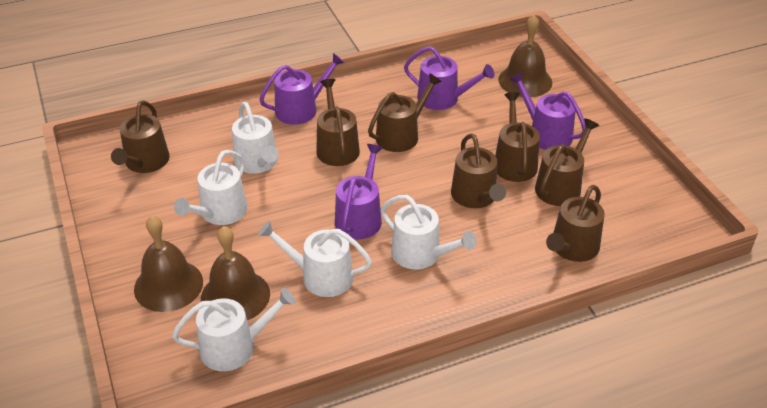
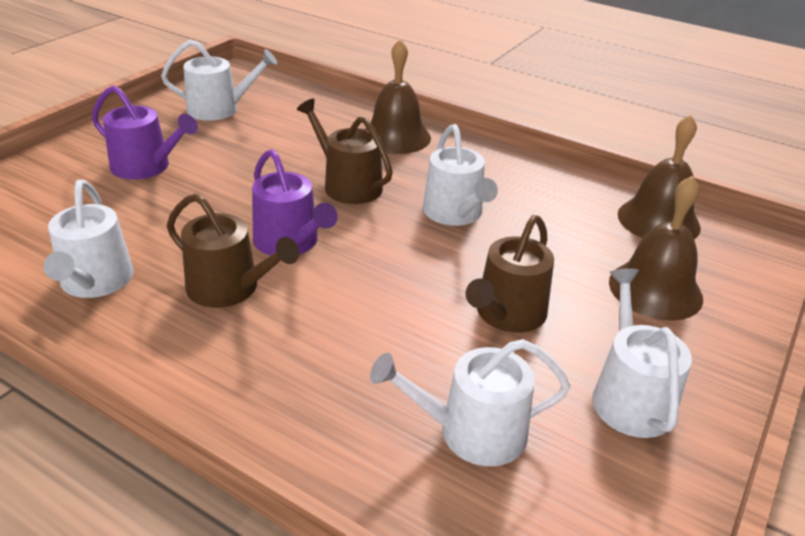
brown watering can: [111,100,170,173] [316,79,360,166] [368,73,442,152] [451,133,506,208] [495,92,540,182] [535,118,599,206] [546,185,605,262] = 7 -> [167,193,299,308] [297,99,393,204] [466,215,554,333] = 3
purple watering can: [259,53,345,125] [335,144,383,239] [404,46,494,110] [509,72,586,150] = 4 -> [92,85,198,180] [252,149,338,256] = 2

